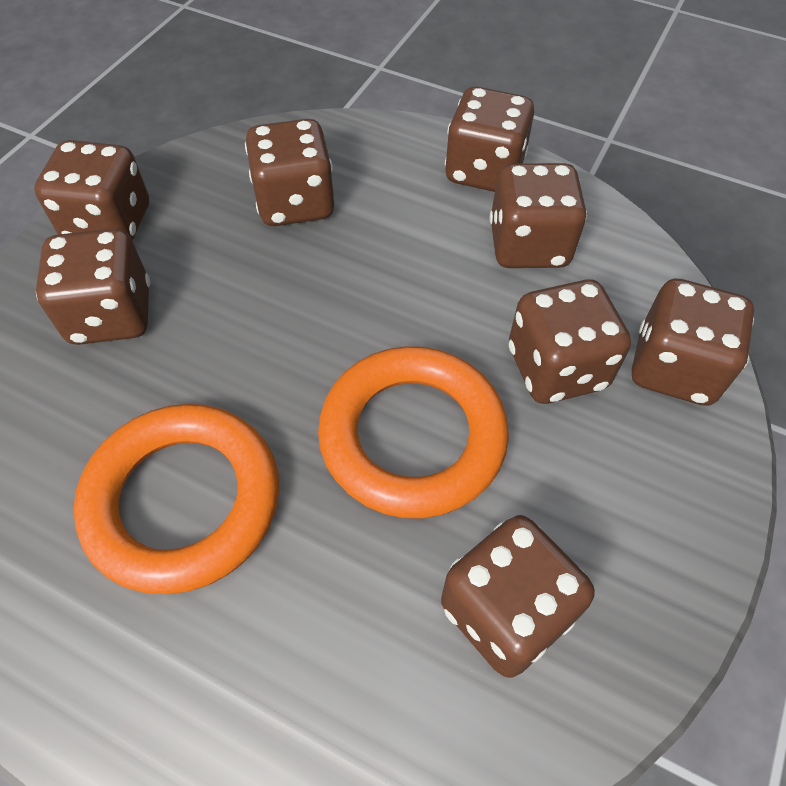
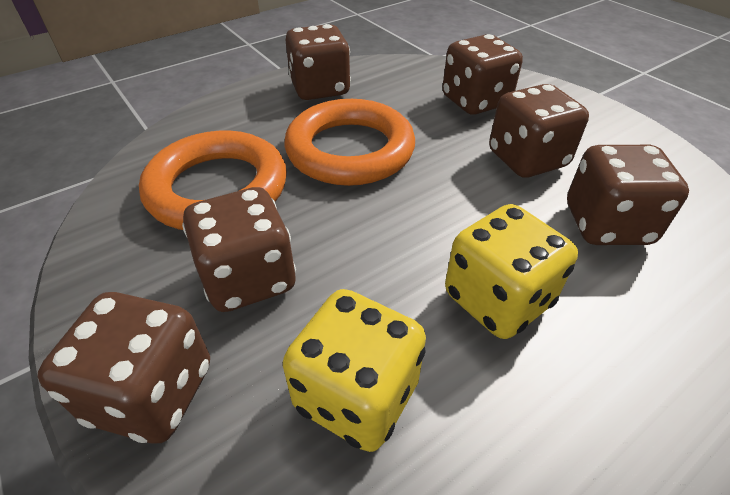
brown dice: [34,140,149,241] [36,229,150,345] [245,119,334,226] [441,515,595,678] [445,87,534,192] [490,163,587,268] [509,280,631,404] [632,279,754,406] = 8 -> [38,292,210,443] [182,187,296,312] [285,24,351,100] [442,34,523,115] [489,84,589,178] [567,145,689,245] = 6
yellow dice: none = 0 -> [283,289,426,452] [445,204,578,339] = 2

